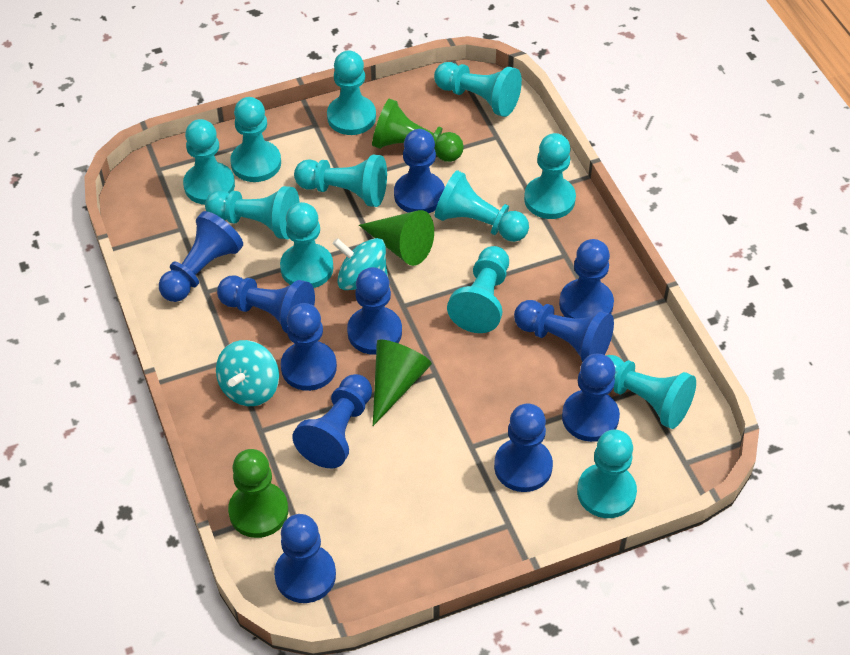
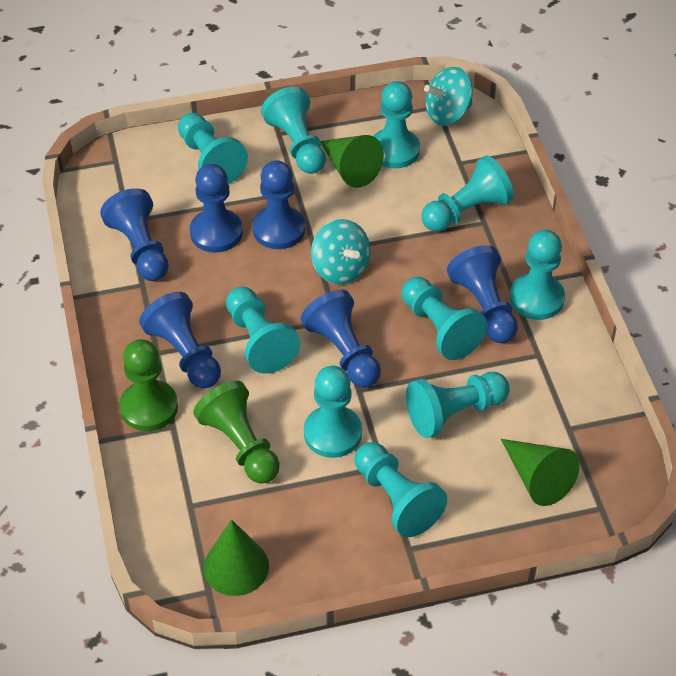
blue pawn: [159,211,243,302] [217,275,315,333] [274,514,336,603] [281,303,337,391] [293,374,372,468] [347,267,402,355] [394,129,445,213] [494,403,553,492] [514,300,614,362] [559,239,614,319] [562,354,620,442] = 11 -> [100,188,169,281] [139,292,221,389] [190,164,243,253] [252,160,305,249] [301,290,381,388] [447,245,518,343] = 6
green cone: [359,210,434,266] [373,340,432,426] = 2 -> [203,519,269,596] [320,135,384,188] [501,439,580,506] = 3
turquoise pawn: [183,119,235,205] [205,186,300,239] [230,97,281,182] [280,202,333,288] [294,155,387,207] [327,50,376,135] [434,62,522,117] [434,170,529,242] [447,246,509,333] [524,133,576,219] [577,430,637,518] [606,355,696,429] = 12 -> [178,113,248,184] [226,287,301,374] [261,87,326,174] [304,366,362,458] [355,442,447,537] [374,81,420,168] [402,277,487,360] [406,372,509,438] [422,155,514,232] [510,230,565,320] = 10

